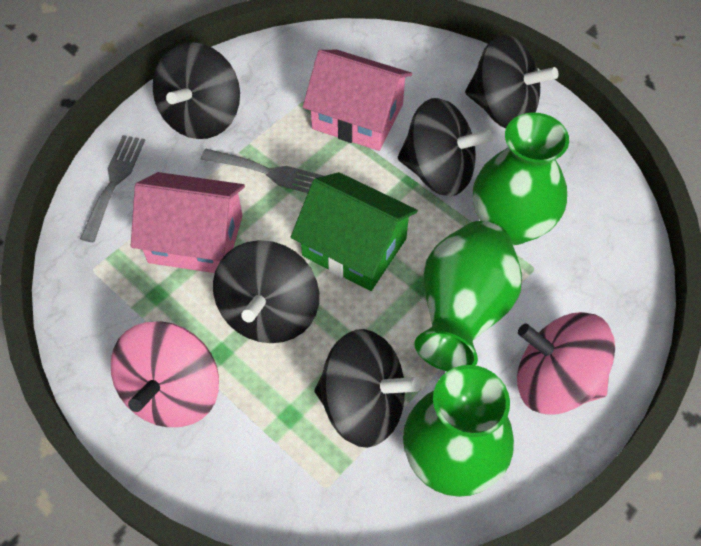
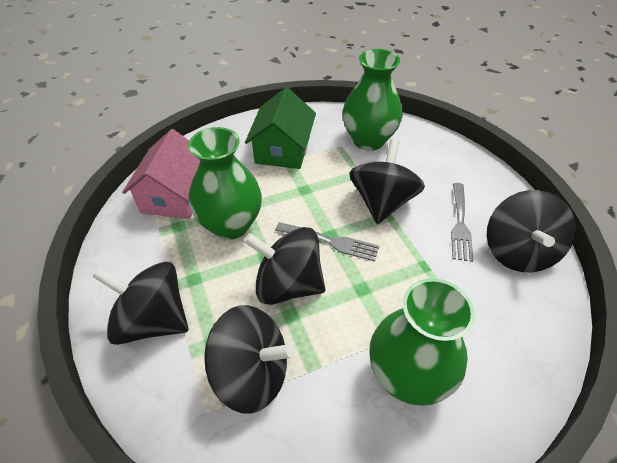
pink house: [131,172,245,273] [303,50,412,151] = 2 -> [122,129,200,219] = 1
pink spinning top: [111,321,219,427] [517,312,615,415] = 2 -> none = 0

